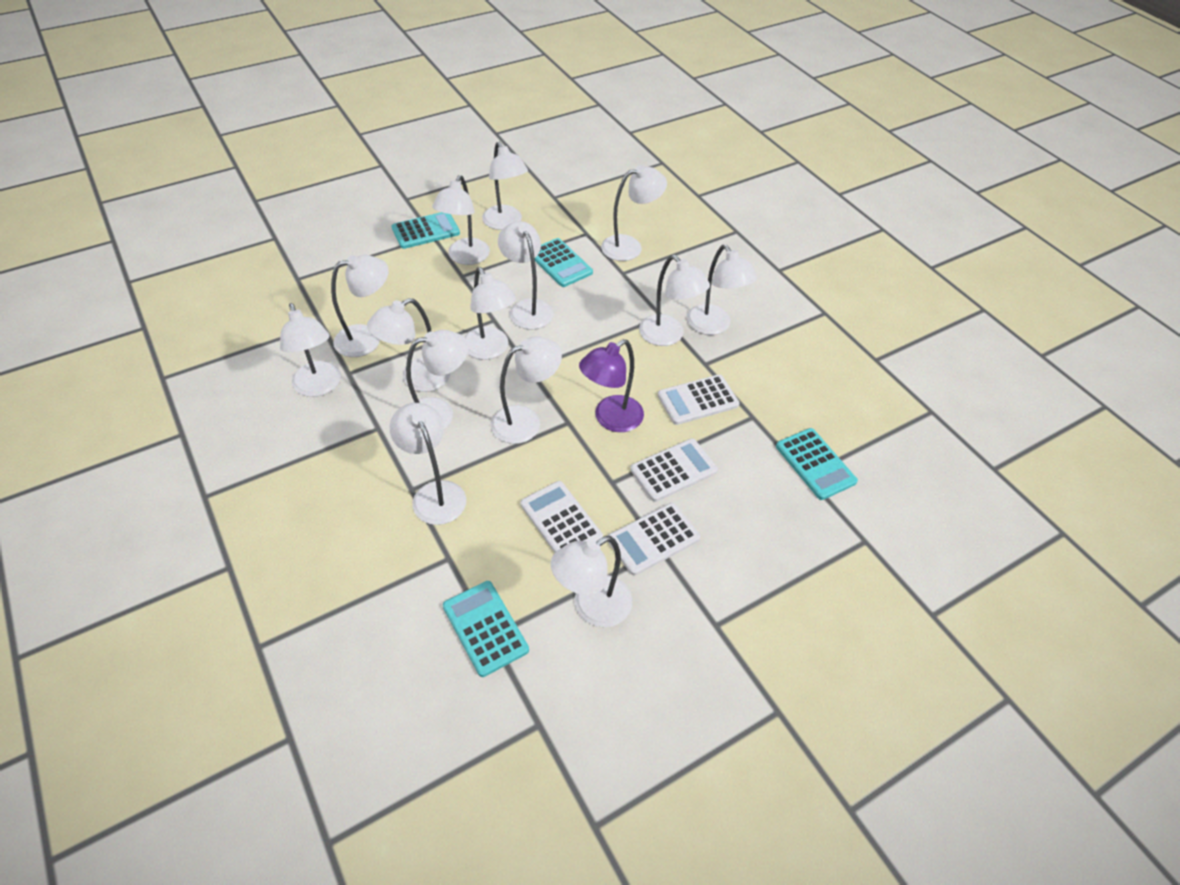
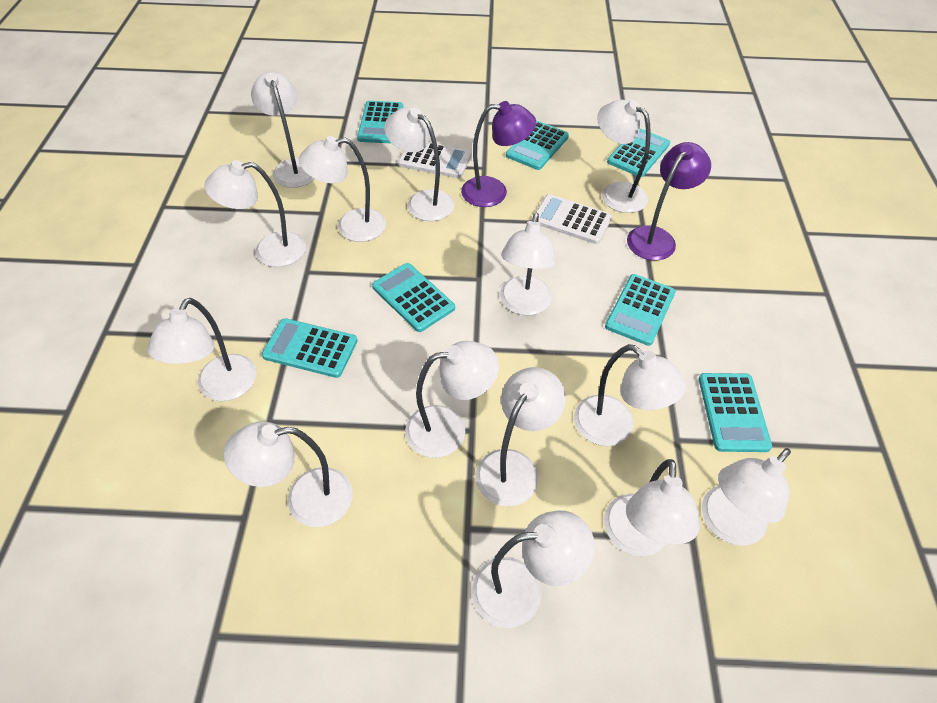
purple lamp: [579,339,644,432] = 1 -> [461,101,536,207] [627,142,711,261] = 2
turquoise calculator: [392,212,460,249] [443,581,529,677] [535,238,593,287] [776,428,858,500] = 4 -> [262,318,357,378] [357,101,403,144] [372,263,455,332] [506,121,569,170] [605,274,676,346] [607,129,670,177] [699,373,772,452] = 7
white calculator: [521,481,603,552] [608,503,700,576] [630,438,718,502] [658,374,739,425] = 4 -> [398,142,472,178] [532,194,612,244] = 2

